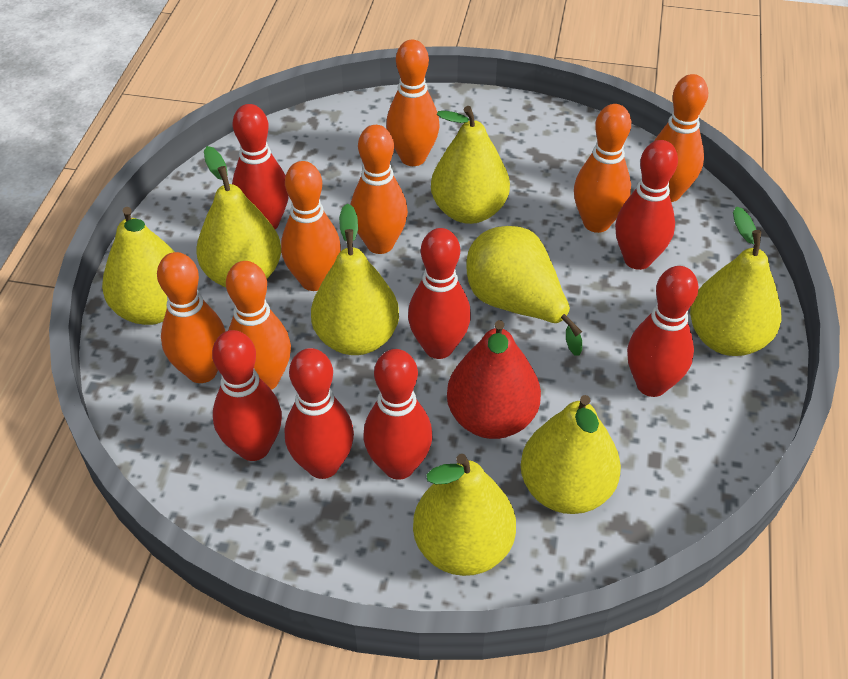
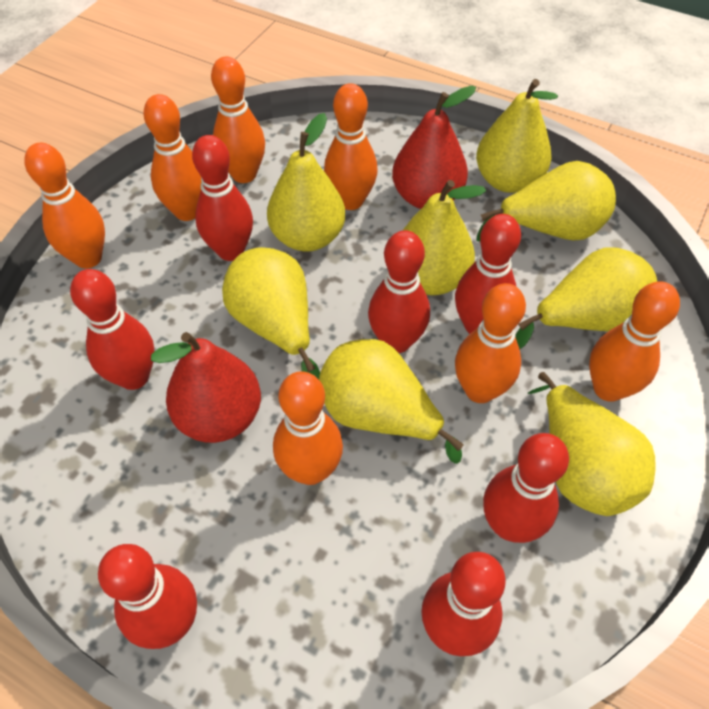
red pear: [447,320,541,439] = 1 -> [151,332,261,443] [392,86,476,209] = 2

